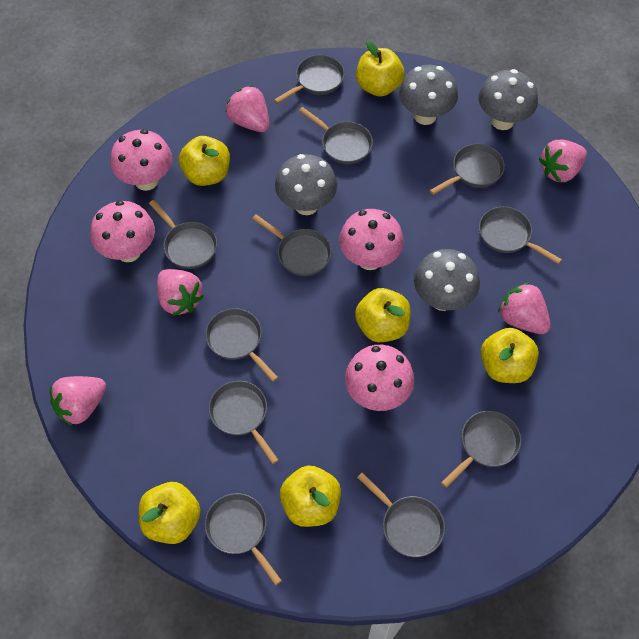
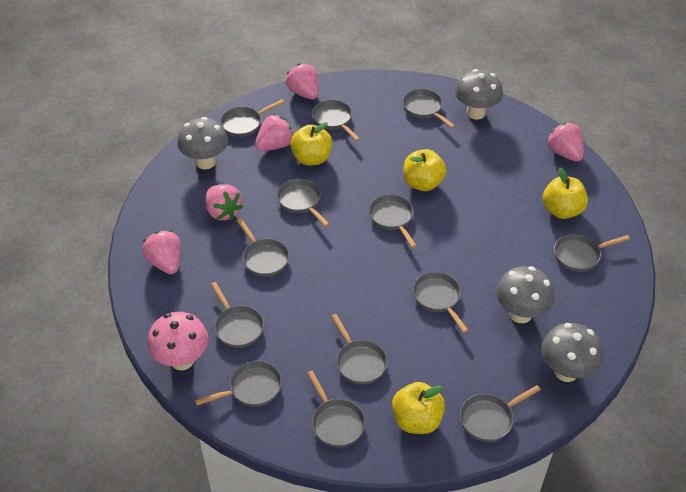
grey pan: [149,200,217,269] [205,308,278,382] [205,493,282,585] [209,381,278,464] [252,214,332,276] [274,55,345,104] [299,107,373,164] [357,472,445,557] [430,144,505,195] [441,411,521,488] [479,207,562,264] = 11 -> [195,361,282,407] [210,282,264,348] [220,100,284,137] [236,218,289,277] [277,179,330,227] [307,371,366,447] [312,100,360,141] [331,314,388,384] [369,195,417,248] [403,89,455,129] [413,272,469,333] [460,385,541,442] [554,234,630,272] = 13
pink mushroom: [91,201,155,262] [110,129,172,191] [339,209,404,270] [345,345,414,411] = 4 -> [148,312,208,370] = 1
yellow apple: [139,482,201,544] [179,136,230,186] [280,466,341,527] [355,288,411,343] [356,41,405,97] [481,328,539,383] = 6 -> [290,122,332,165] [392,382,445,434] [403,149,446,191] [543,167,588,219] = 4

